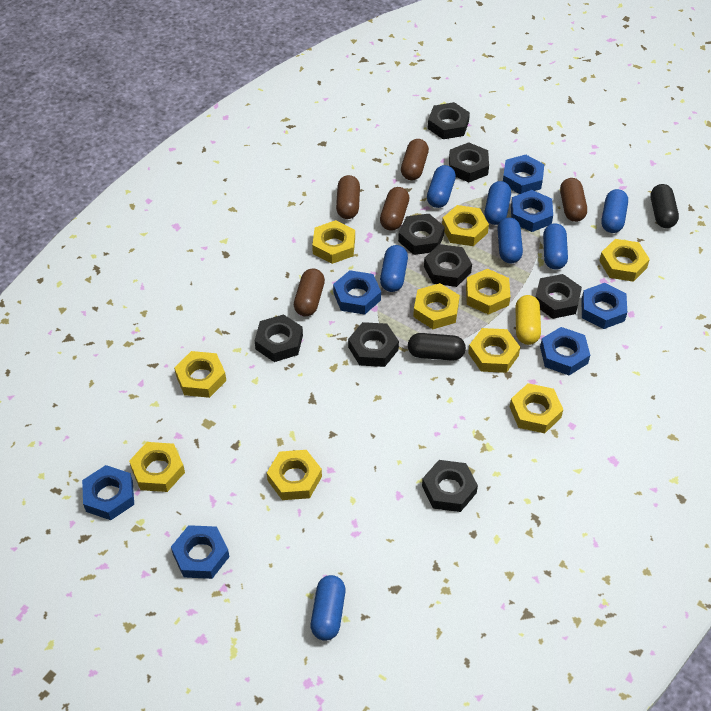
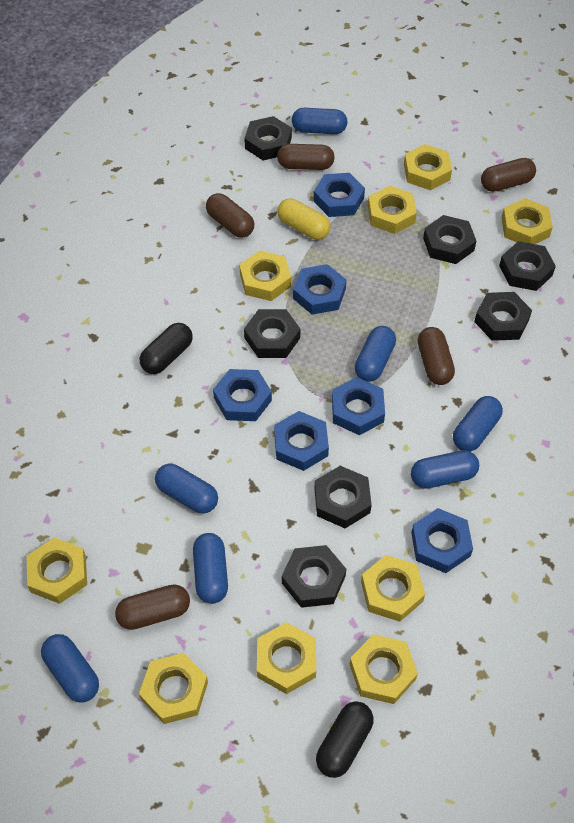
black nut: [255,314,303,362] [348,322,399,367] [398,214,445,255] [422,460,478,512] [424,244,472,287] [428,102,470,139] [449,142,489,182] [535,274,582,319] = 8 -> [244,116,292,160] [244,309,300,358] [282,545,346,608] [315,466,372,528] [423,215,476,264] [474,292,532,341] [499,241,556,291] = 7
blue nut: [82,465,134,520] [171,525,229,579] [333,270,381,315] [503,155,544,194] [511,190,553,232] [540,327,590,375] [581,283,627,329] = 7 -> [213,369,272,421] [274,411,329,471] [293,264,346,315] [314,173,365,217] [332,377,385,435] [411,508,473,573] = 6
yellow nut: [129,442,185,492] [174,351,226,398] [267,450,322,500] [312,220,355,264] [413,283,460,329] [442,205,489,246] [466,269,511,315] [468,328,520,373] [510,383,563,433] [599,239,650,282] = 10 -> [27,537,87,604] [139,653,208,724] [239,250,291,301] [257,622,316,694] [350,634,418,704] [361,555,425,622] [368,186,417,234] [404,144,452,190] [502,198,553,244] = 9

